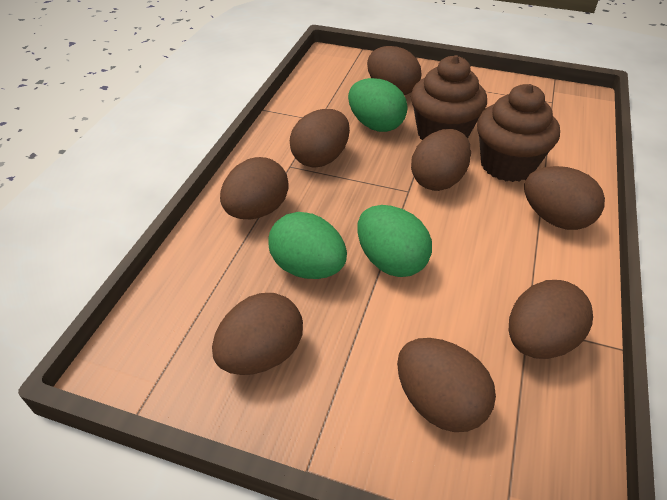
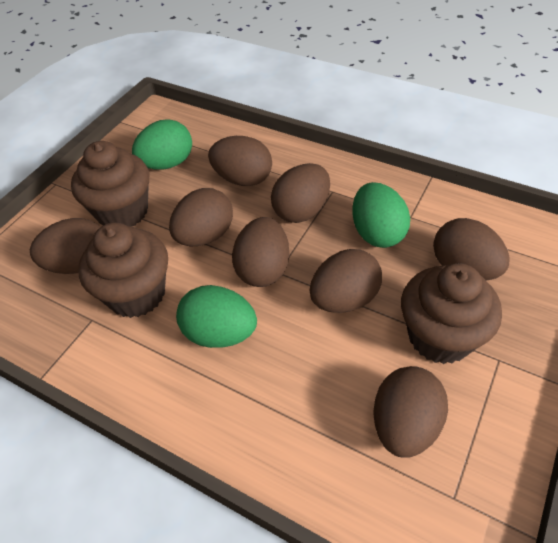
brown cupcake: [411,55,487,140] [477,84,560,182] = 2 -> [71,141,149,226] [78,223,168,318] [401,263,502,364] = 3

